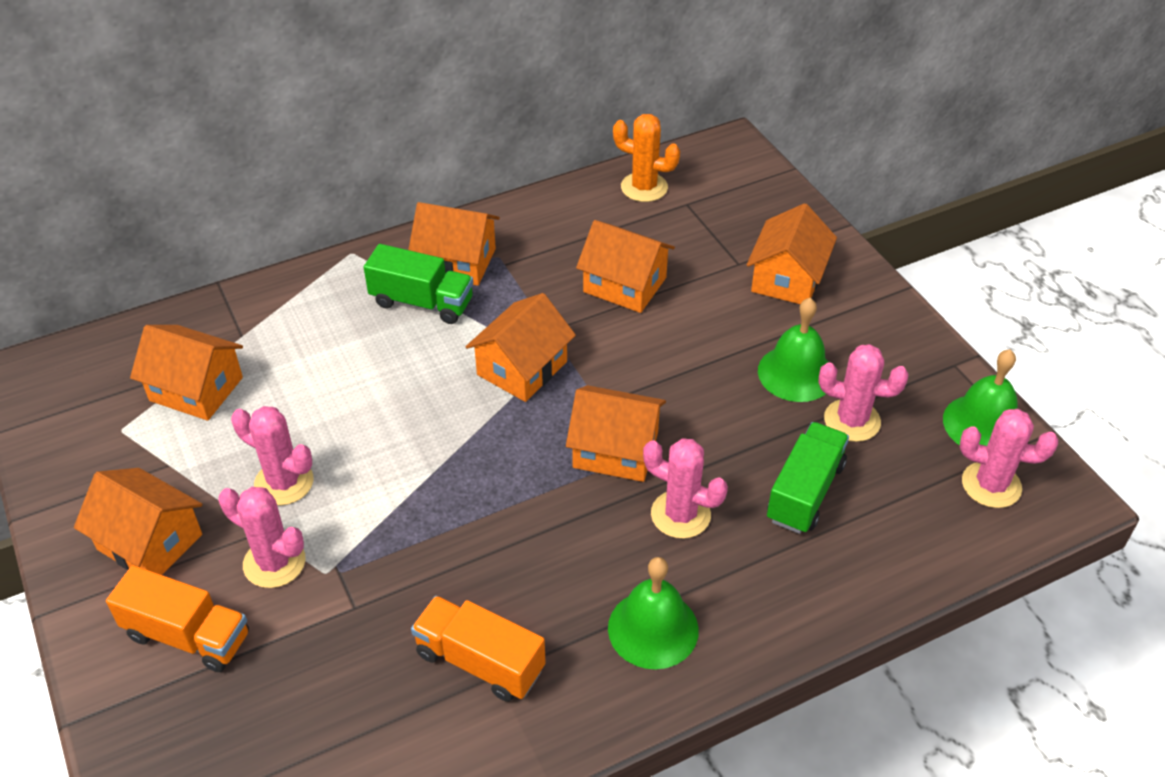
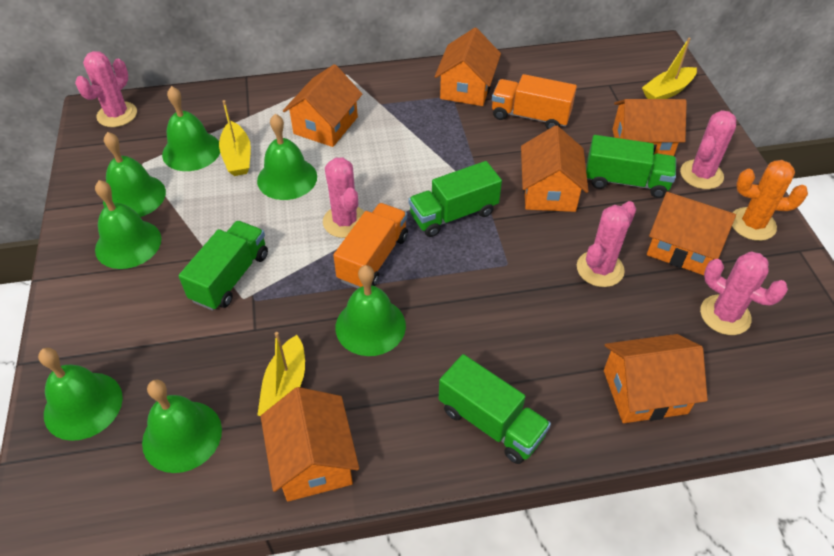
green bell: [608,557,699,669] [758,298,829,402] [943,349,1018,446] = 3 -> [38,348,123,441] [95,180,161,269] [103,132,166,217] [142,380,222,473] [162,86,220,171] [257,114,317,200] [336,265,406,356] = 7
green truck: [364,244,473,324] [767,422,849,534] = 2 -> [178,221,268,311] [409,161,502,237] [439,354,551,464] [586,135,676,198] = 4
yellow boat: none = 0 -> [219,100,251,176] [257,332,305,416] [642,38,697,99] = 3

